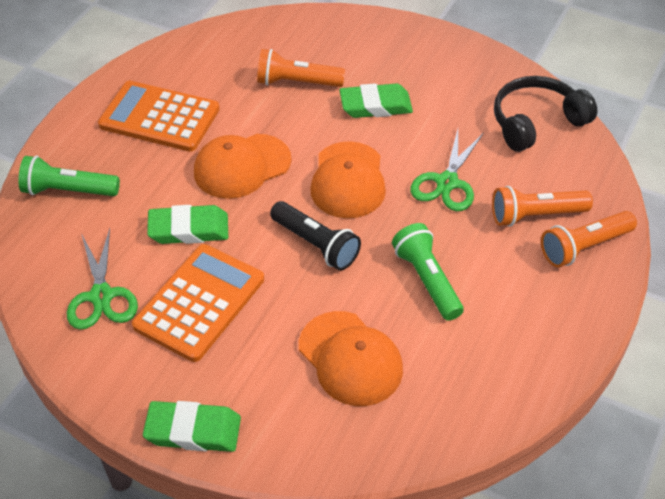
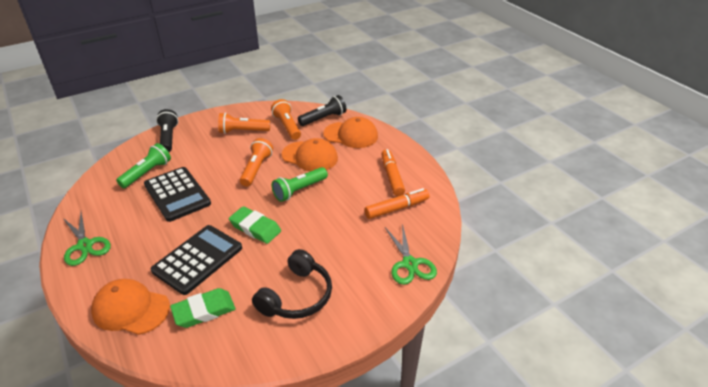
black calculator: none = 0 -> [144,167,211,222] [151,225,242,295] = 2
black flashlight: [270,201,361,270] = 1 -> [156,109,178,152] [298,95,347,126] = 2
green eraser: [143,401,241,452] [147,205,228,244] [339,83,413,118] = 3 -> [170,288,235,328] [229,206,281,244] = 2
orange calculator: [98,81,220,152] [132,244,264,362] = 2 -> none = 0
orange marker: none = 0 -> [364,188,430,219] [381,149,405,196] = 2

